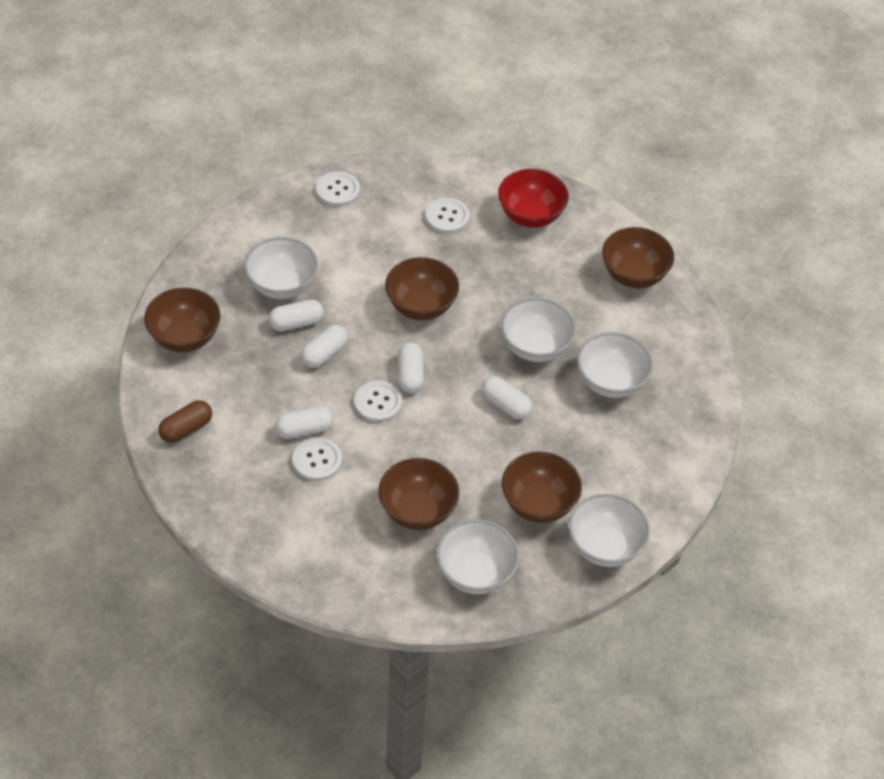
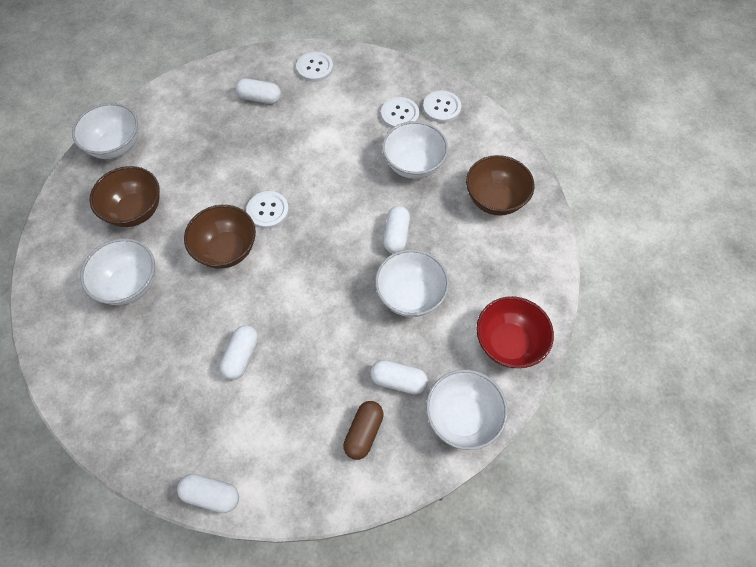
brown bowl: [144,288,221,352] [378,458,459,530] [385,257,459,320] [502,452,582,523] [602,227,674,288] = 5 -> [90,166,160,227] [184,205,256,269] [466,155,534,216] = 3

